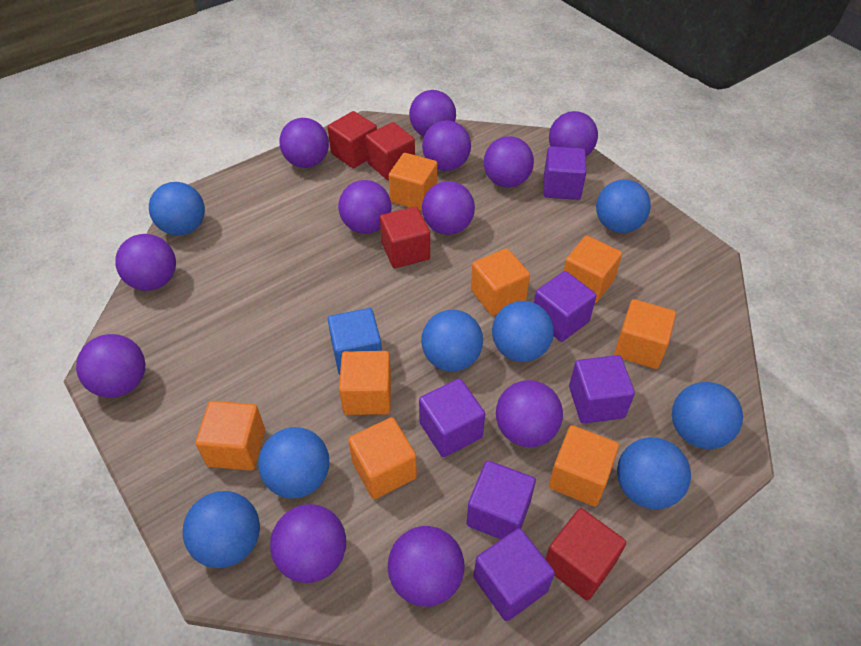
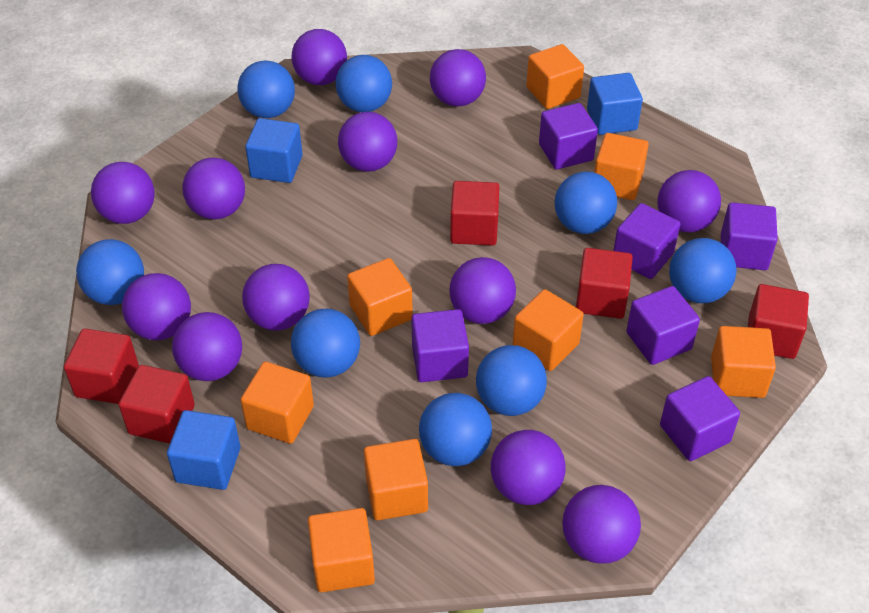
blue cube: [328,308,382,375] = 1 -> [167,410,240,490] [245,118,303,183] [587,73,643,135] = 3
red cube: [328,111,377,168] [365,122,415,180] [380,206,430,268] [546,508,626,601] = 4 -> [64,328,139,404] [119,365,195,444] [450,181,500,246] [576,248,633,319] [748,284,809,359] = 5

